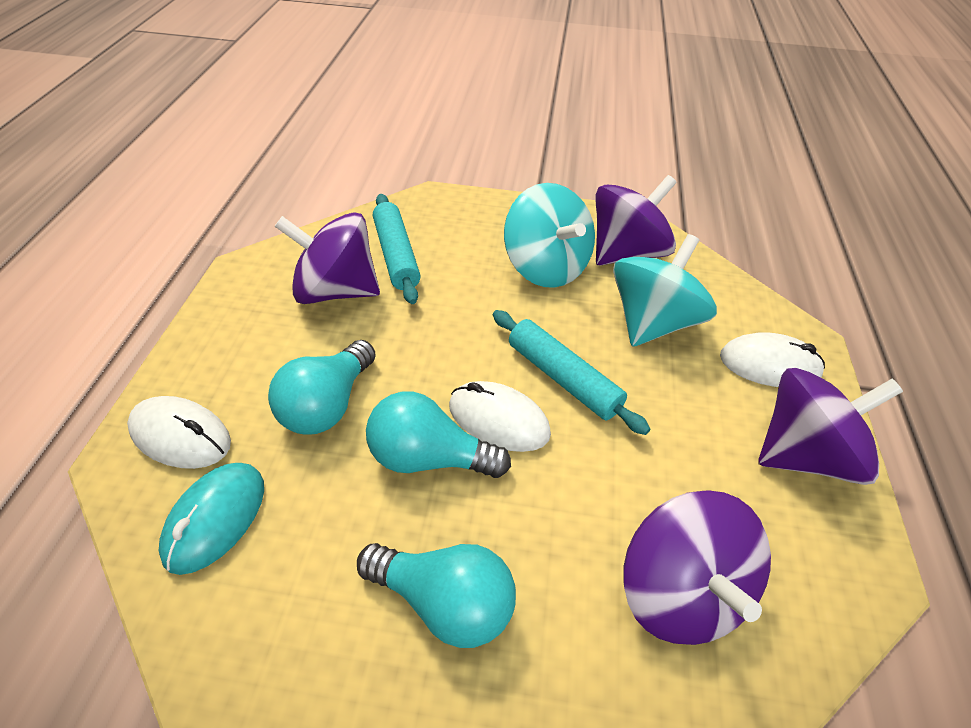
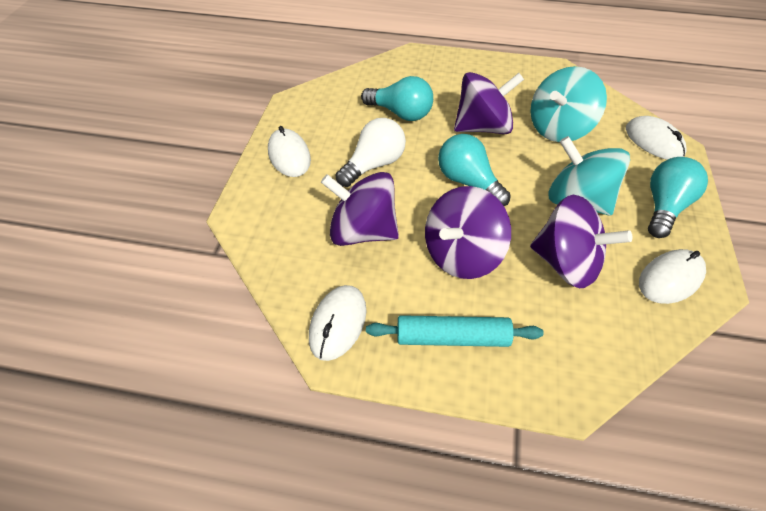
turquoise mouse: [159,463,264,575] = 1 -> none = 0
turquoise rolling pin: [373,194,421,304] [493,310,650,435] = 2 -> [366,315,544,347] = 1
white light bulb: none = 0 -> [336,118,406,187] = 1
white mouse: [127,396,231,469] [449,381,551,452] [720,332,825,387] = 3 -> [268,126,311,177] [309,285,366,361] [626,116,687,160] [639,249,706,304] = 4

